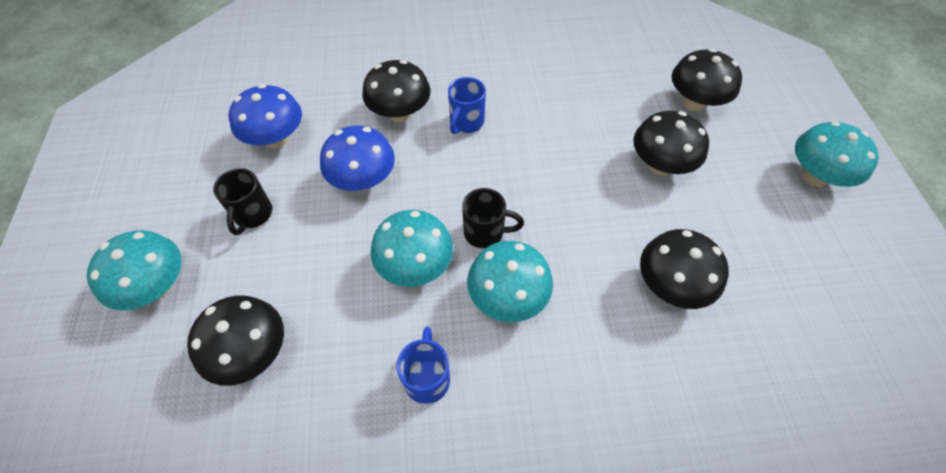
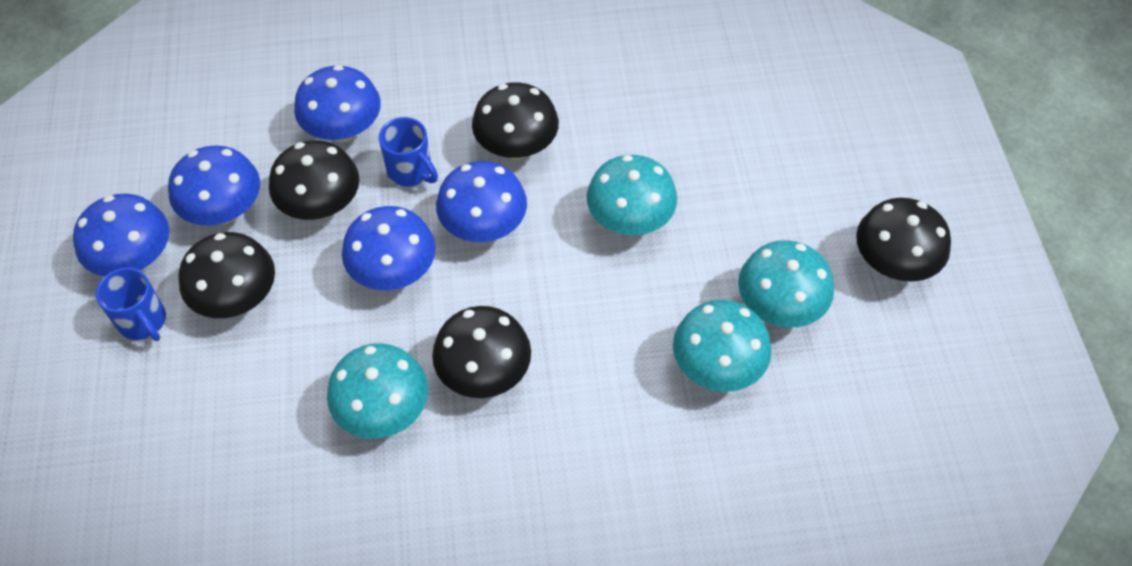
black mug: [213,168,272,235] [462,188,524,249] = 2 -> none = 0
blue mushroom: [229,84,302,149] [320,126,395,191] = 2 -> [73,193,169,276] [168,145,260,226] [294,65,381,142] [342,206,436,290] [436,161,527,242] = 5

